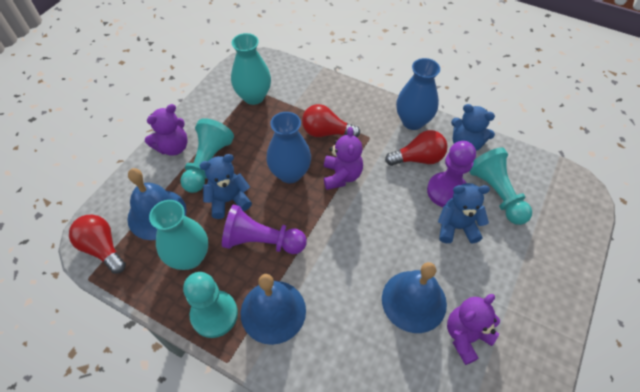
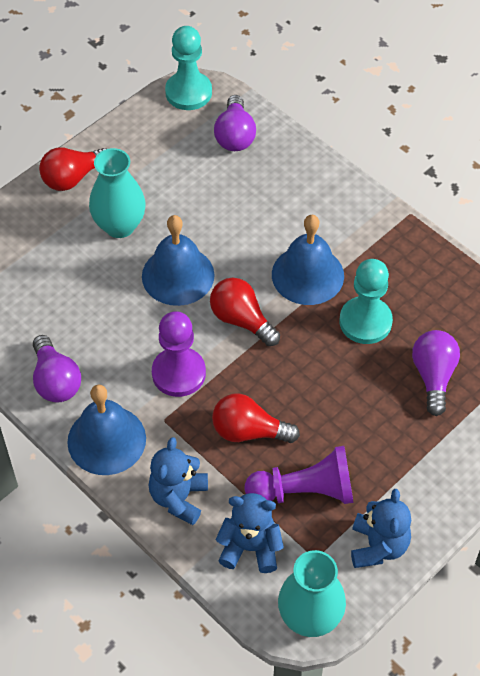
blue vase: [266,112,311,183] [396,58,440,130] = 2 -> none = 0
purple light bulb: none = 0 -> [33,335,81,403] [214,95,256,151] [412,330,460,416] = 3
purple teddy bear: [145,104,188,155] [324,127,363,190] [447,294,500,365] = 3 -> none = 0
turquoise pawn: [180,118,234,193] [183,272,238,338] [469,147,532,225] = 3 -> [165,26,212,110] [340,259,393,344] = 2

